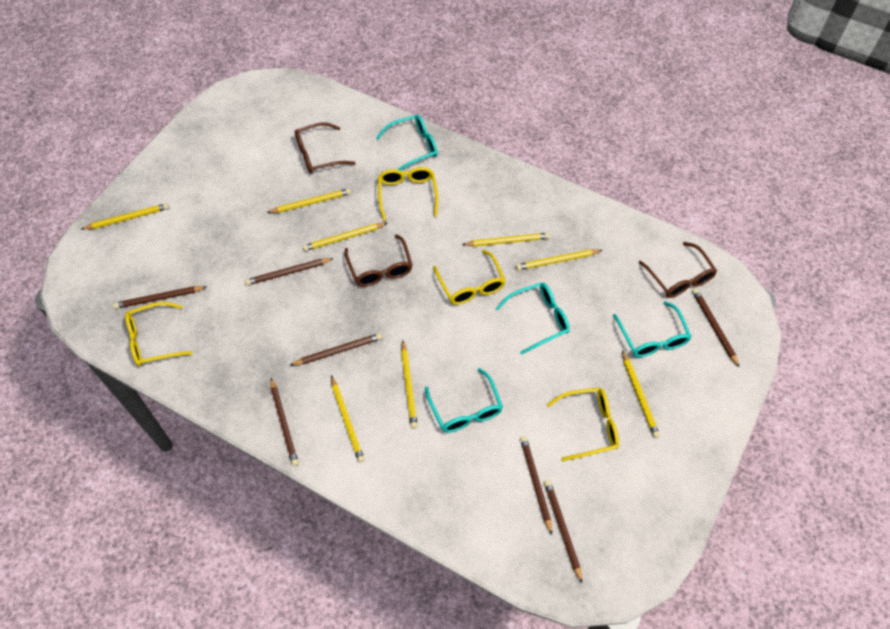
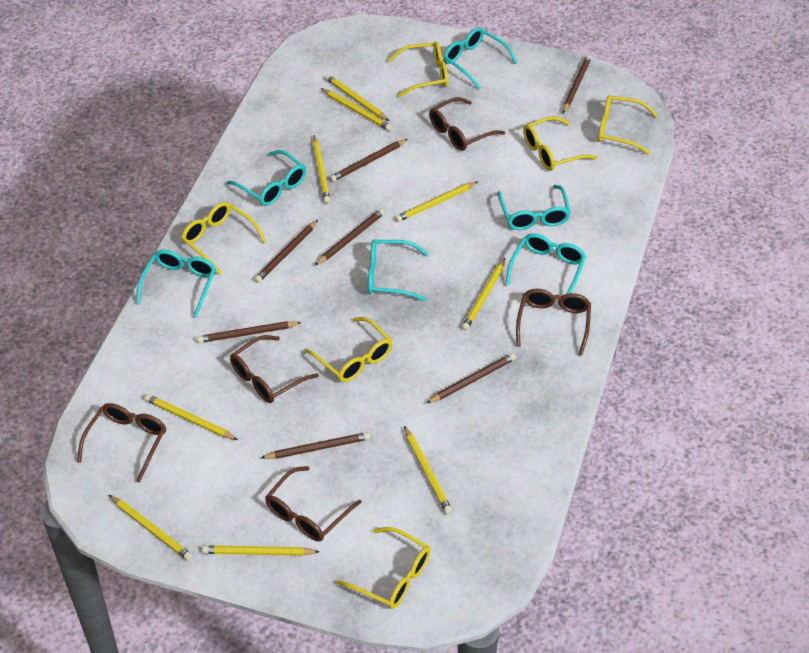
brown glasses: [295,122,355,174] [344,234,412,287] [639,242,717,298] = 3 -> [77,403,166,483] [230,335,319,403] [265,466,362,541] [429,97,505,151] [516,289,591,356] = 5
turquoise glasses: [376,115,438,171] [425,368,503,433] [496,283,570,354] [613,301,691,357] = 4 -> [136,250,216,318] [227,150,306,206] [368,240,429,301] [443,27,517,89] [497,185,571,230] [505,233,586,294] = 6
yellow glasses: [125,302,193,366] [378,167,438,221] [433,250,506,305] [547,387,619,461] = 4 -> [181,202,266,275] [304,317,392,382] [336,527,430,609] [388,42,448,97] [523,116,597,171] [598,95,658,155] = 6
yellow pencil: [82,203,169,230] [267,188,351,213] [303,223,387,251] [331,375,365,463] [401,341,418,429] [462,233,550,247] [516,249,602,270] [622,350,660,438] = 8 -> [109,495,193,561] [145,394,238,440] [202,545,320,556] [313,135,330,203] [321,88,392,131] [325,74,389,121] [395,181,478,222] [404,426,452,514] [462,258,505,330] = 9

